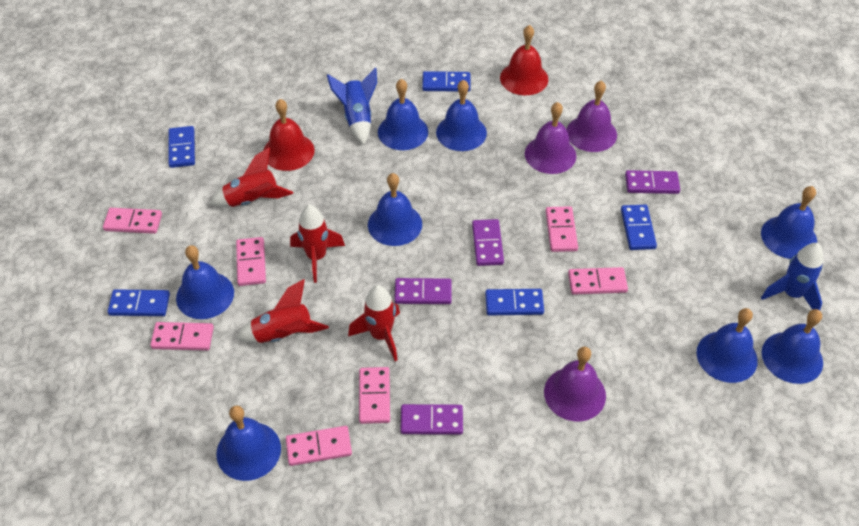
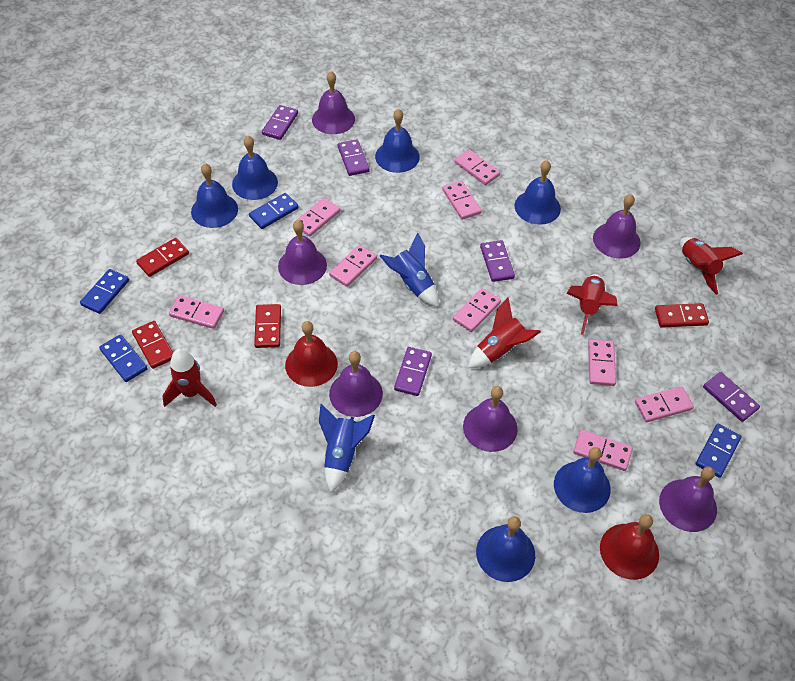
blue bell: [176,245,234,319] [216,405,281,481] [368,173,422,246] [378,79,428,150] [436,80,487,151] [696,308,758,383] [761,186,817,259] [762,309,823,384] = 8 -> [191,163,238,228] [232,136,278,200] [375,109,420,173] [476,516,535,582] [515,160,561,225] [554,447,611,513] = 6
blue domino: [108,289,170,316] [168,126,195,168] [422,71,471,92] [485,289,544,315] [621,205,657,250] = 5 -> [80,269,129,314] [99,334,148,382] [249,193,299,229] [696,424,742,478] = 4
pink domino: [103,208,162,234] [150,322,214,351] [236,237,266,286] [286,426,352,466] [359,367,390,424] [546,206,578,252] [568,267,628,295] = 7 -> [169,295,224,329] [297,198,340,237] [329,245,377,287] [443,181,482,220] [453,288,501,332] [455,150,500,185] [573,430,633,471] [588,339,616,386] [635,386,694,422] = 9
purple bell: [525,102,576,174] [544,347,606,422] [567,80,617,152] = 3 -> [278,220,327,285] [312,71,355,134] [329,351,383,417] [463,386,518,452] [593,194,641,258] [659,466,717,532] = 6
purple domino: [394,278,452,304] [401,404,463,435] [472,219,504,266] [625,170,680,194] = 4 -> [262,105,298,140] [338,139,370,176] [394,347,432,396] [480,240,515,282] [703,372,760,422] = 5
red domino: none = 0 -> [132,321,173,369] [136,238,189,277] [254,304,281,348] [655,303,709,328] = 4

